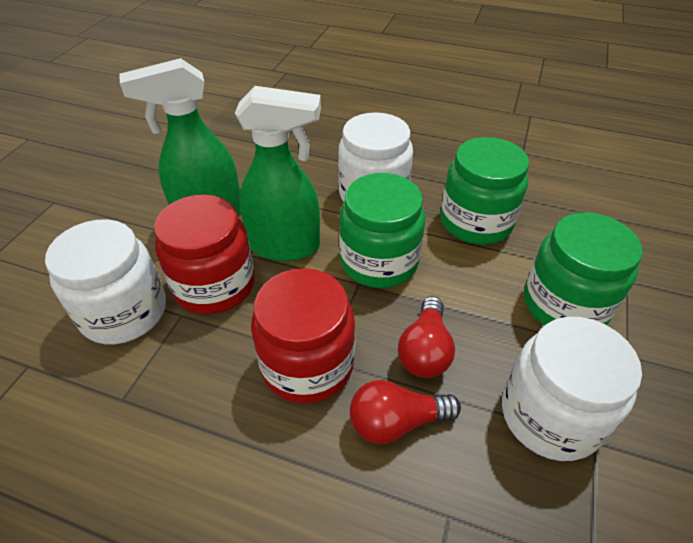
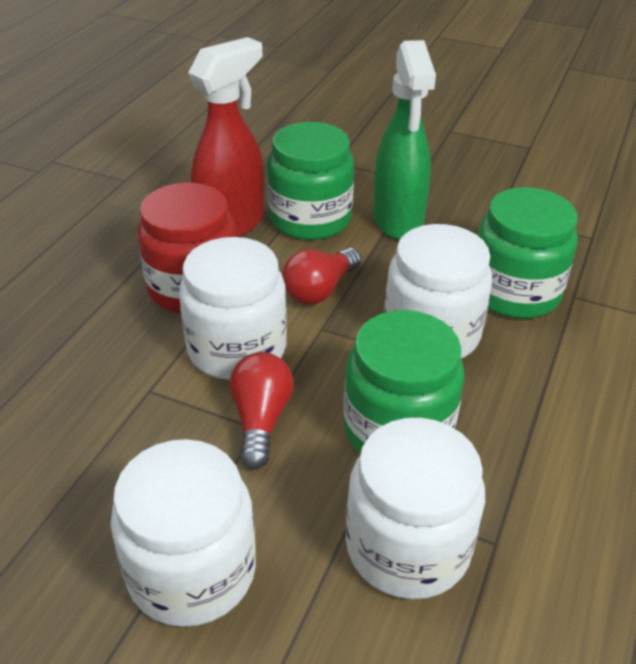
green spray bottle: [119,58,240,215] [235,86,321,261] = 2 -> [373,40,436,240] = 1
red jar: [154,195,255,314] [251,268,355,404] = 2 -> [138,183,236,314] = 1
red spray bottle: none = 0 -> [188,37,264,237] = 1
white jar: [45,219,166,344] [338,112,413,202] [502,317,642,461] = 3 -> [111,439,256,627] [179,237,287,380] [346,418,485,600] [384,224,492,359] = 4

